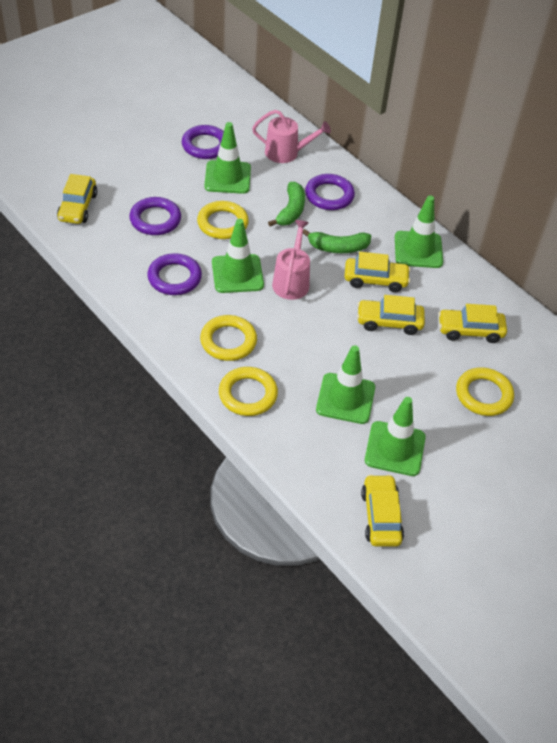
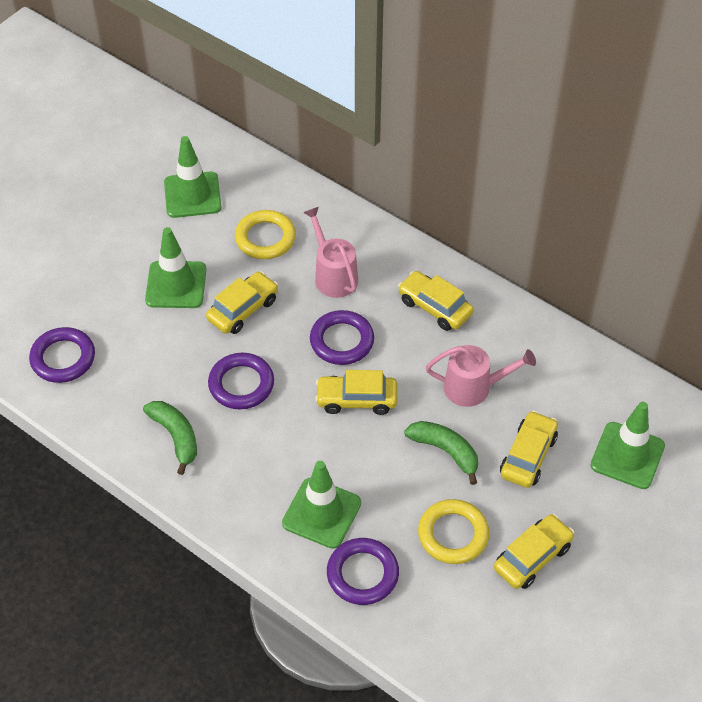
green traffic cone: [204,122,251,194] [212,219,264,293] [316,345,375,424] [365,397,426,476] [395,195,443,268] = 5 -> [145,227,206,308] [164,136,221,218] [282,461,361,549] [591,402,665,489] = 4
yellow ring: [197,201,249,239] [200,315,257,361] [219,367,278,416] [456,367,514,416] = 4 -> [235,210,296,259] [418,499,489,564] = 2

